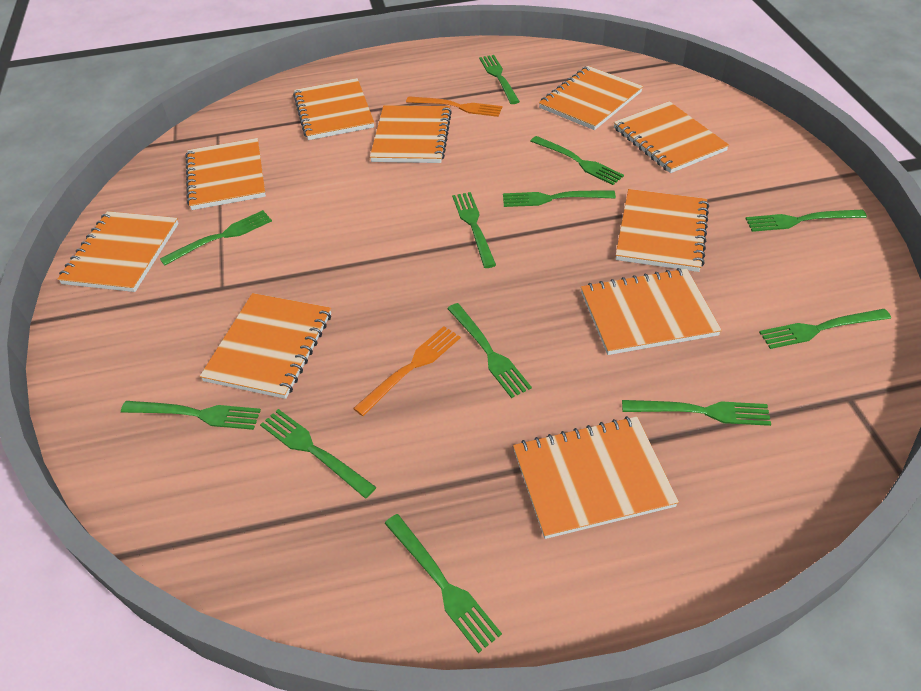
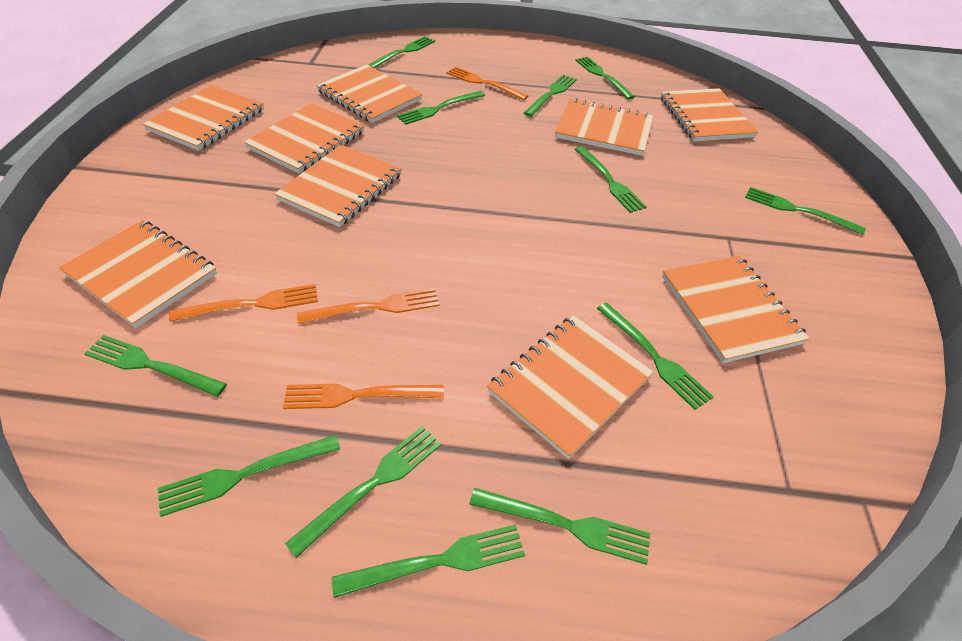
orange fork: [353,326,461,416] [406,96,502,117] = 2 -> [169,284,318,322] [283,383,444,409] [297,288,440,324] [446,67,528,100] = 4
orange notebook: [57,211,179,292] [186,138,266,210] [200,293,331,399] [293,78,374,140] [370,105,452,163] [513,416,679,539] [539,66,643,130] [581,268,722,355] [614,101,729,173] [616,189,709,272] = 10 -> [59,220,217,328] [143,85,264,151] [244,103,364,173] [274,145,402,227] [316,65,422,123] [487,315,654,459] [555,98,653,156] [661,88,758,142] [662,256,810,363] = 9

